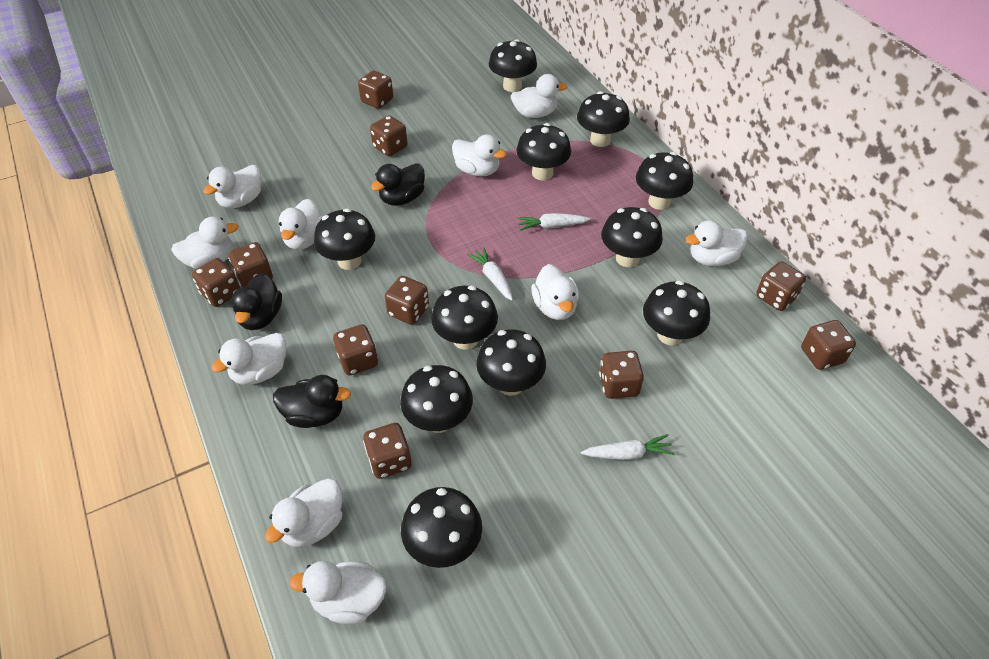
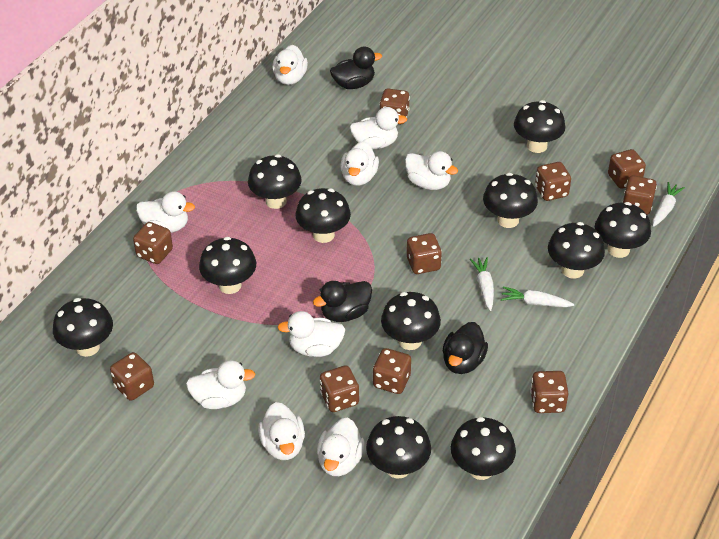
white duck: [171,217,238,269] [203,165,261,208] [211,333,286,385] [265,479,343,547] [279,199,323,250] [289,561,387,624] [452,134,507,177] [511,74,567,118] [532,264,579,320] [686,220,748,266] = 10 -> [136,191,195,233] [186,360,256,409] [258,402,305,460] [272,45,308,85] [277,311,345,357] [317,418,365,476] [340,141,379,186] [350,107,407,149] [405,151,458,190] = 9

